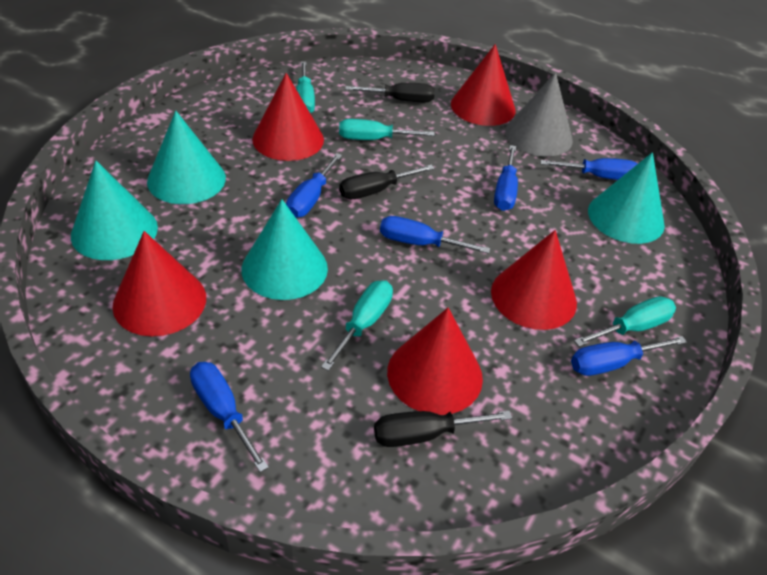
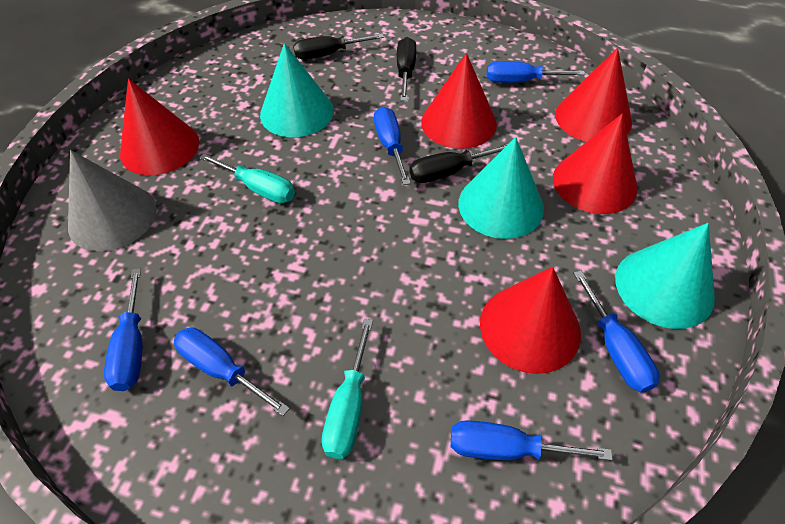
turquoise cone: [71,161,158,260] [147,111,226,204] [242,199,328,300] [588,152,665,244] = 4 -> [260,43,334,137] [458,137,544,239] [615,223,715,329] = 3
turquoise screwdriver: [296,61,315,113] [321,280,393,371] [339,119,435,140] [574,296,676,347] = 4 -> [199,153,295,203] [322,318,373,459] = 2

